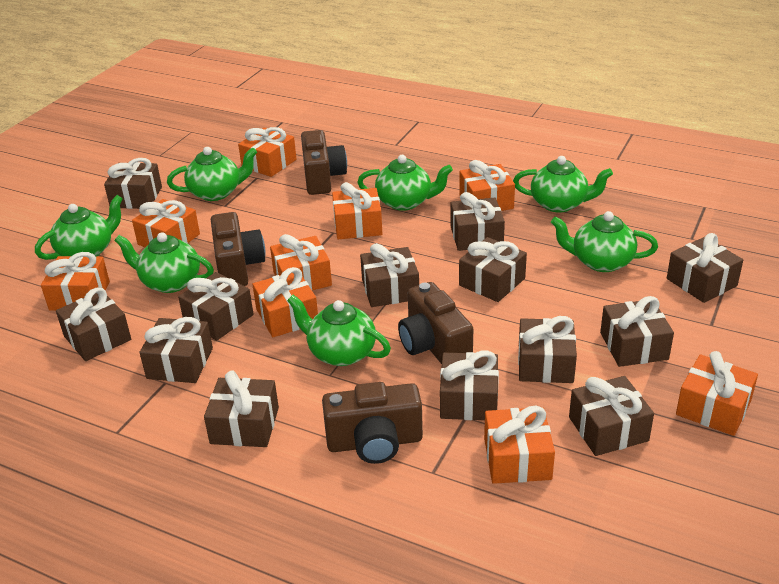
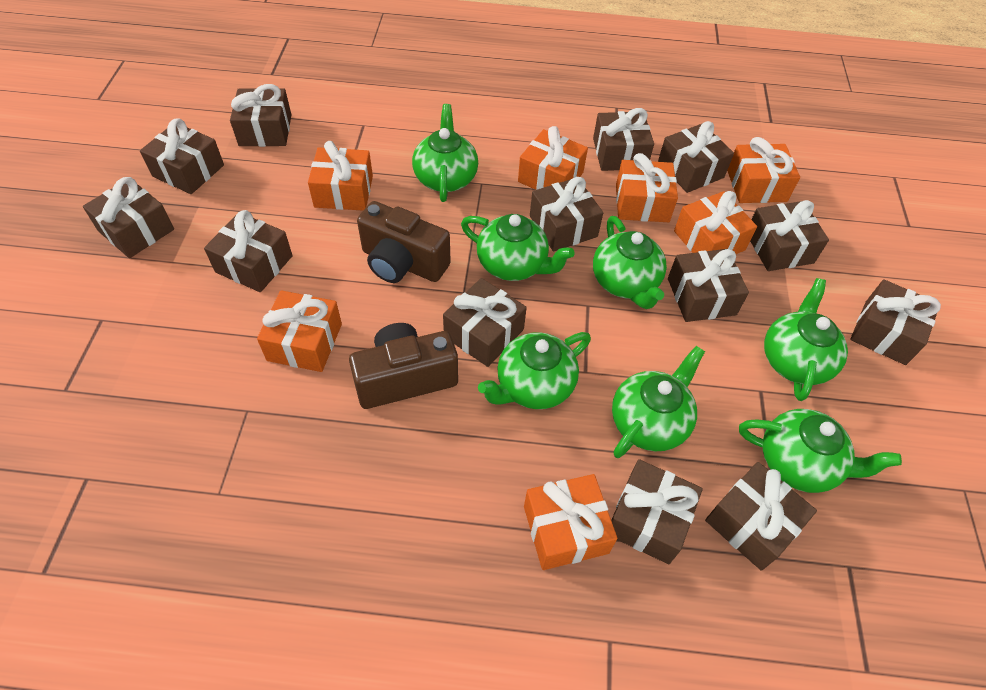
brown camera: [211,212,265,286] [301,130,347,195] [322,382,423,464] [398,282,473,364] = 4 -> [349,323,458,409] [357,201,451,283] = 2
orange gift: [41,252,110,311] [132,199,200,248] [238,127,296,177] [252,267,318,337] [270,234,332,290] [332,182,382,239] [459,160,515,211] [484,405,555,484] [676,351,758,436] = 9 -> [257,290,342,372] [308,141,373,210] [518,126,588,190] [524,474,617,570] [616,153,678,222] [674,191,757,254] [727,137,800,203] = 7

